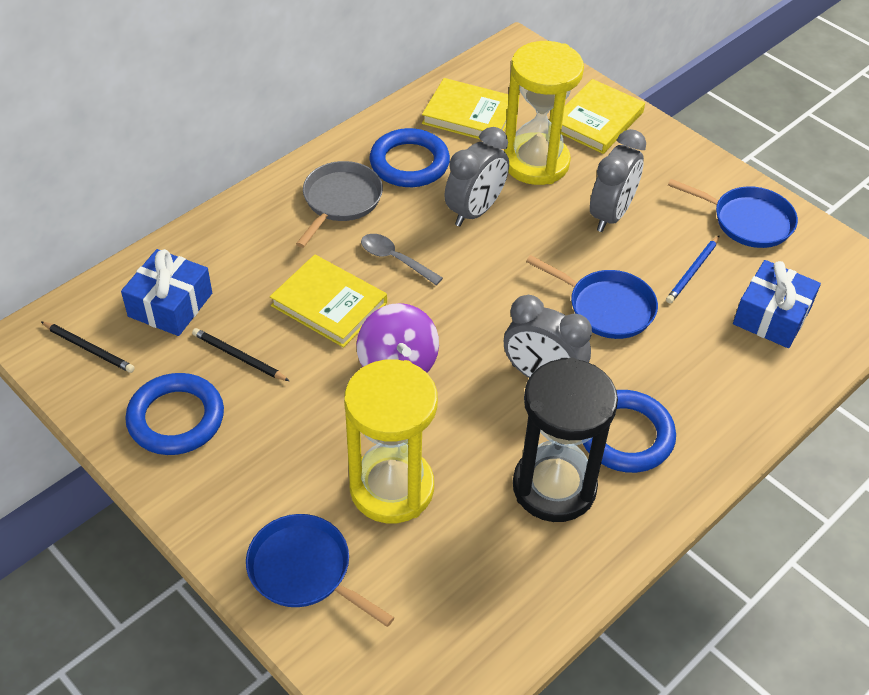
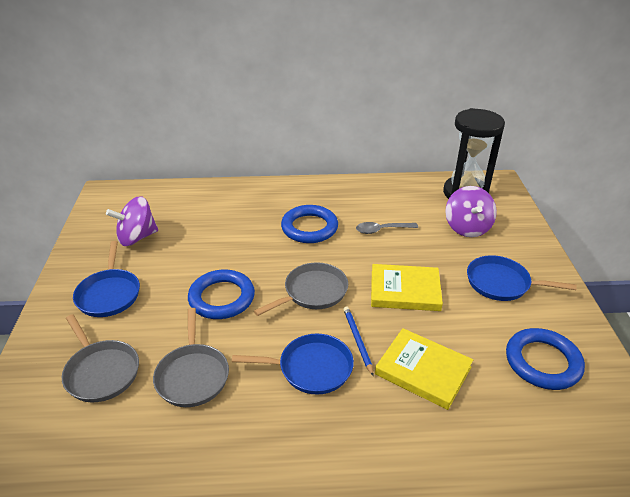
black pencil: [41,321,135,373] [192,328,289,381] = 2 -> none = 0
blue gift: [121,249,212,336] [733,260,821,348] = 2 -> none = 0
grey clock: [444,127,509,227] [504,295,592,378] [590,129,646,232] = 3 -> none = 0
grey pan: [296,161,383,248] = 1 -> [62,314,139,402] [153,308,229,407] [254,262,348,316] = 3
purple spinning top: [357,303,439,373] = 1 -> [106,196,158,246] [445,186,497,237] = 2
yellow book: [270,254,387,348] [422,78,509,139] [561,79,645,154] = 3 -> [371,264,443,311] [375,328,473,410] = 2
yellow hourglass: [344,359,438,523] [504,41,584,185] = 2 -> none = 0

